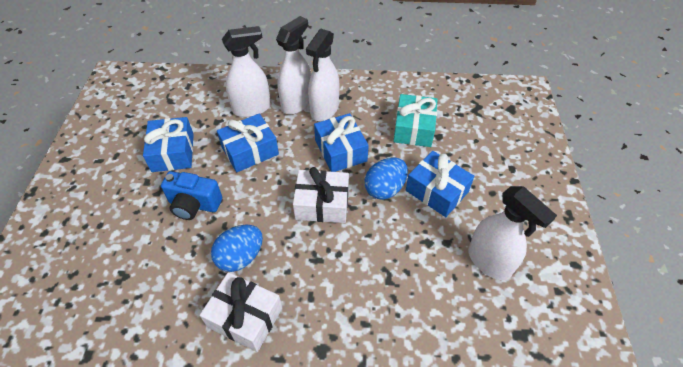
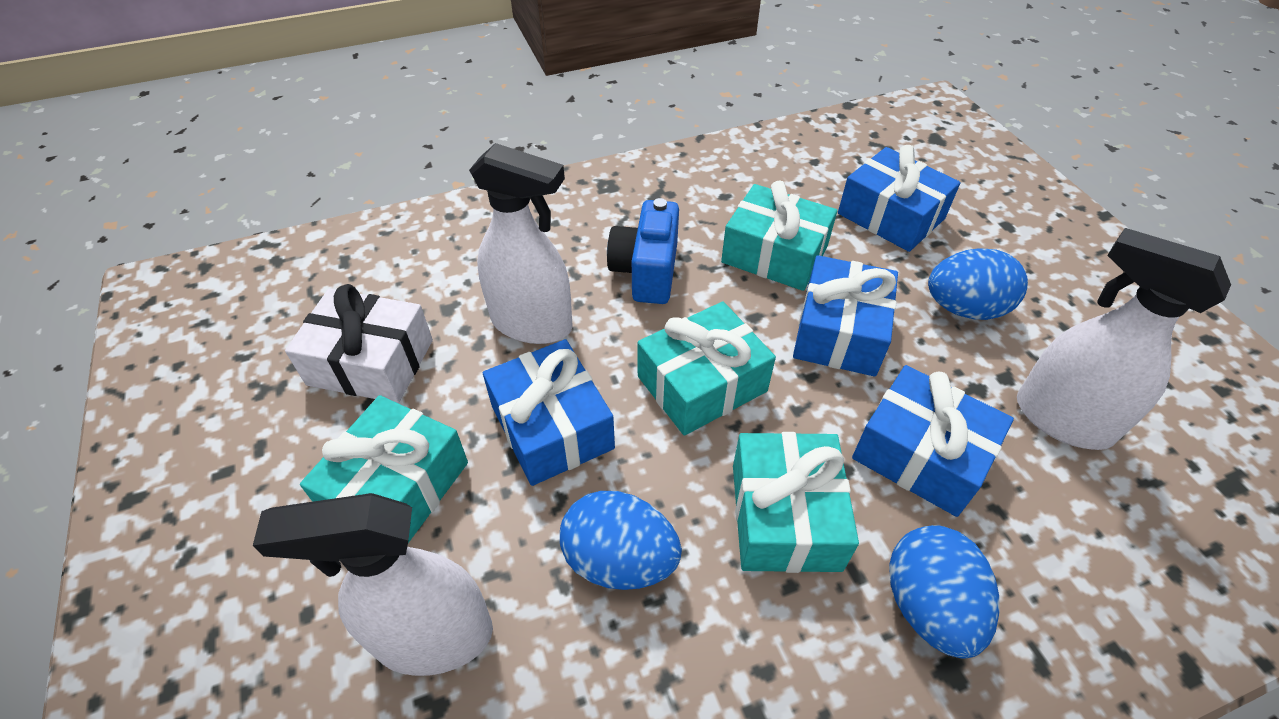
blue egg: [211,225,263,272] [365,157,408,200] = 2 -> [560,491,682,590] [889,525,999,658] [928,248,1028,320] = 3
turquoise gift: [393,94,438,147] = 1 -> [300,395,468,543] [638,301,776,436] [721,181,837,291] [733,432,859,573] = 4
white gift: [200,272,282,352] [293,167,349,223] = 2 -> [285,284,433,403] = 1
white spray bottle: [222,26,271,117] [276,16,311,114] [306,29,339,121] [468,186,557,280] = 4 -> [253,493,493,676] [469,143,573,344] [1017,228,1231,450] = 3

